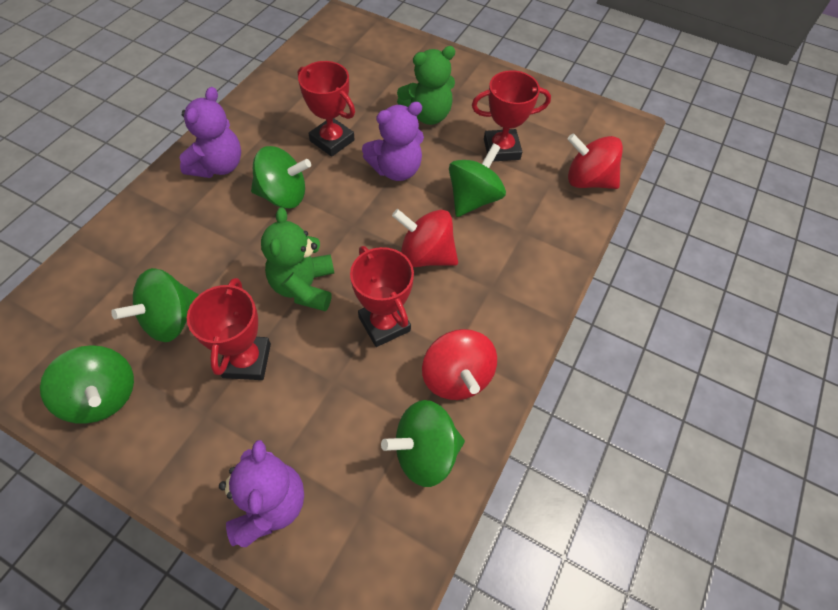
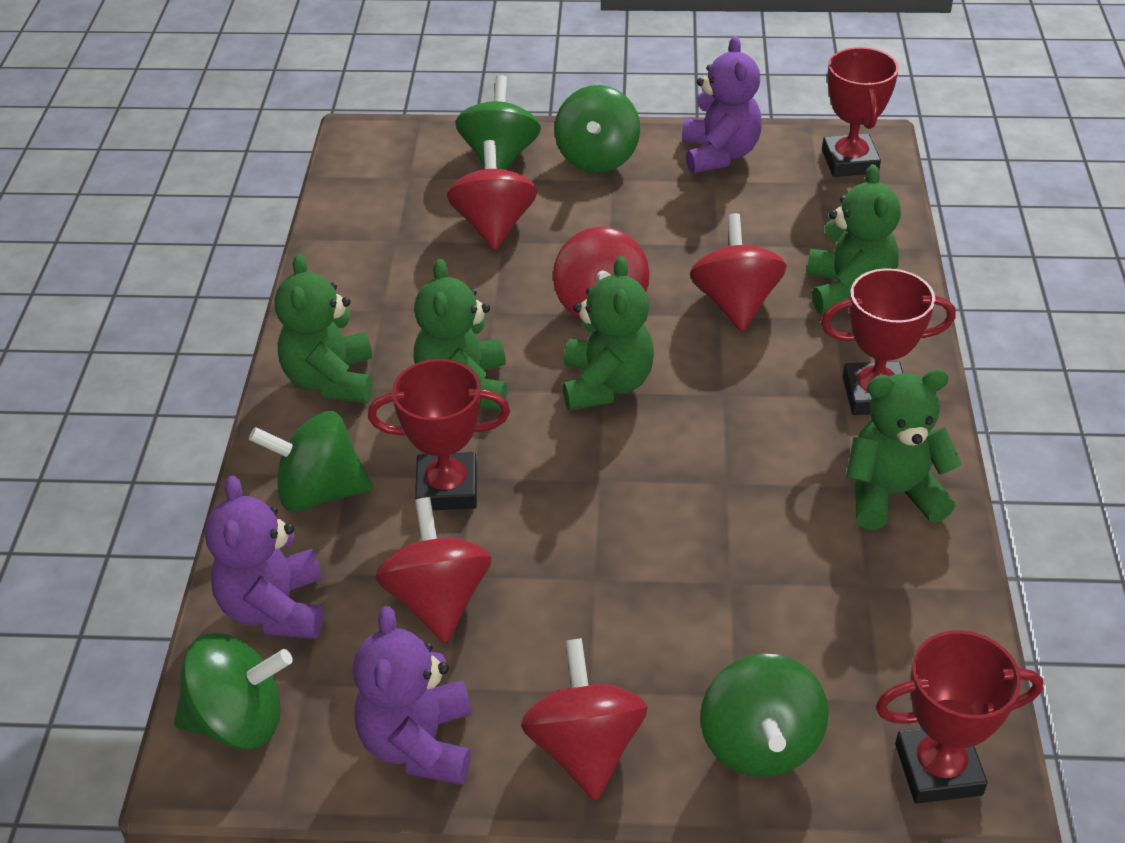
green teddy bear: [261,207,334,311] [397,46,456,125] = 2 -> [274,254,372,403] [413,259,507,410] [563,256,654,410] [807,164,901,313] [846,369,962,530] = 5
red spinning top: [392,209,458,267] [422,329,497,400] [567,133,623,189] = 3 -> [375,497,492,643] [447,140,537,251] [521,638,648,801] [553,227,650,319] [690,213,787,332] = 5

